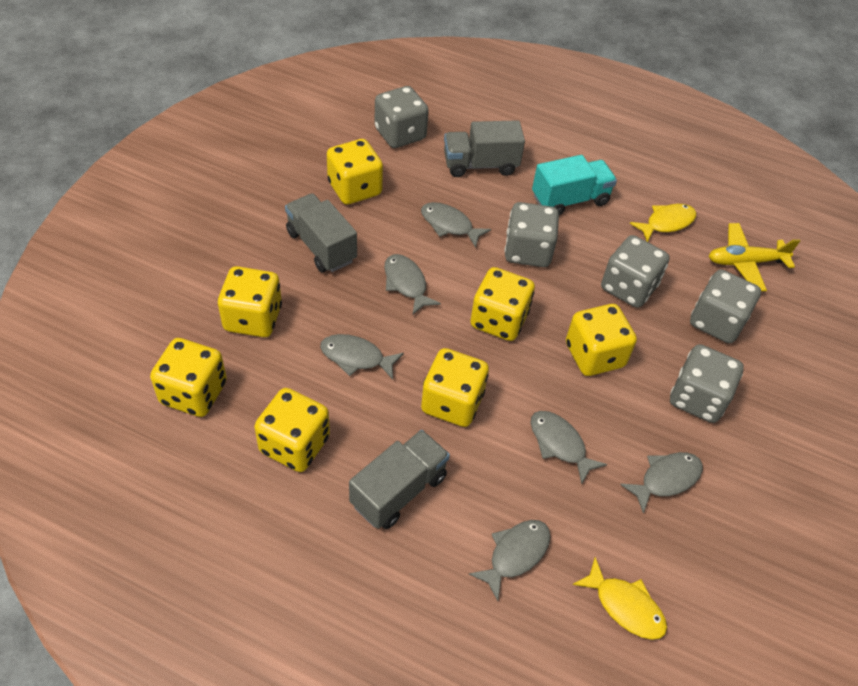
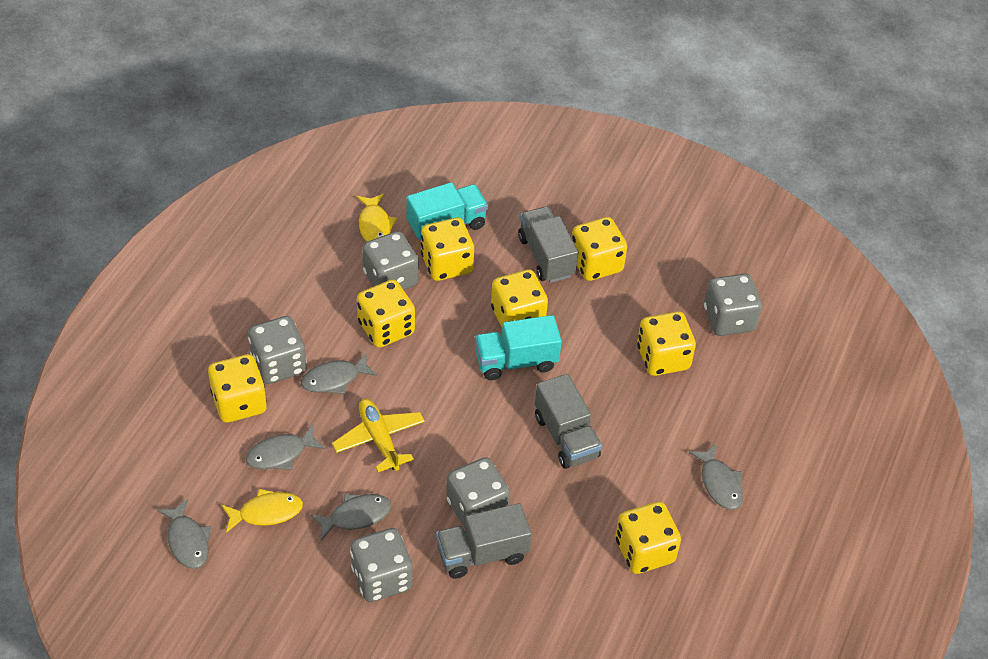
grey fish: [320,334,404,380] [384,254,441,314] [421,202,491,248] [469,520,551,601] [531,411,607,485] [620,452,703,513] = 6 -> [157,499,211,569] [246,425,325,470] [301,352,377,394] [310,494,391,541] [689,444,743,510] = 5
turquoise truck: [532,155,617,216] = 1 -> [407,182,488,240] [475,315,562,380] = 2

